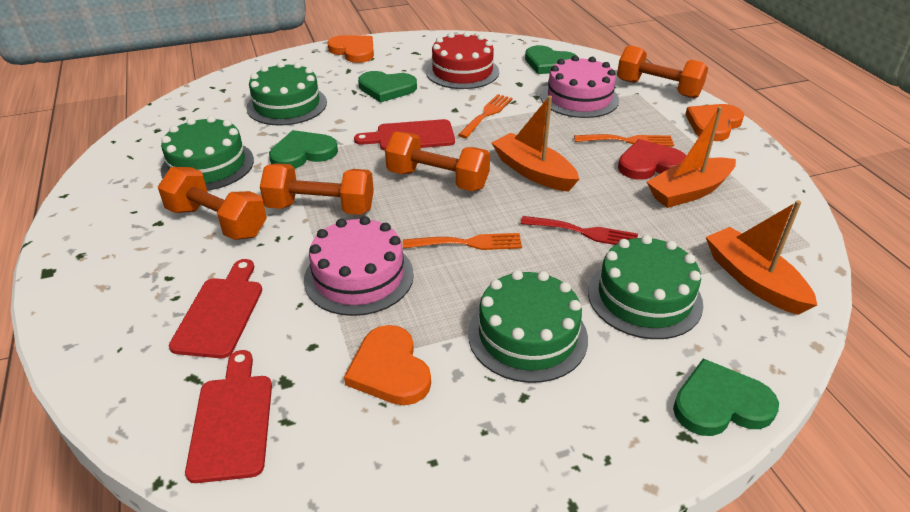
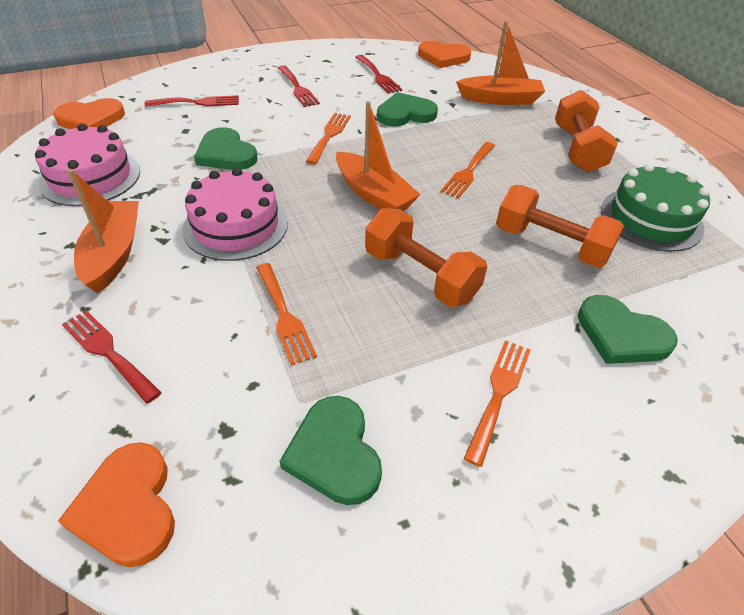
green cake: [161,116,254,191] [246,62,327,126] [468,270,588,383] [588,235,703,339] = 4 -> [601,163,710,252] = 1
orange dumbbell: [158,167,267,240] [260,163,374,215] [385,131,490,191] [617,45,708,98] = 4 -> [365,208,487,307] [496,185,624,268] [555,90,618,172] = 3
orange fork: [403,233,522,250] [458,94,513,138] [574,134,674,147] = 3 -> [256,263,317,366] [306,113,351,164] [441,142,495,198] [464,340,531,467] = 4
red cake: [426,31,499,89] = 1 -> none = 0
red cutting board: [169,259,262,358] [185,350,272,483] [354,119,455,150] = 3 -> none = 0
red fork: [521,216,638,245] = 1 -> [62,310,162,404] [145,95,239,107] [278,65,320,107] [356,55,402,94] = 4
red heart: [618,139,686,180] = 1 -> none = 0

